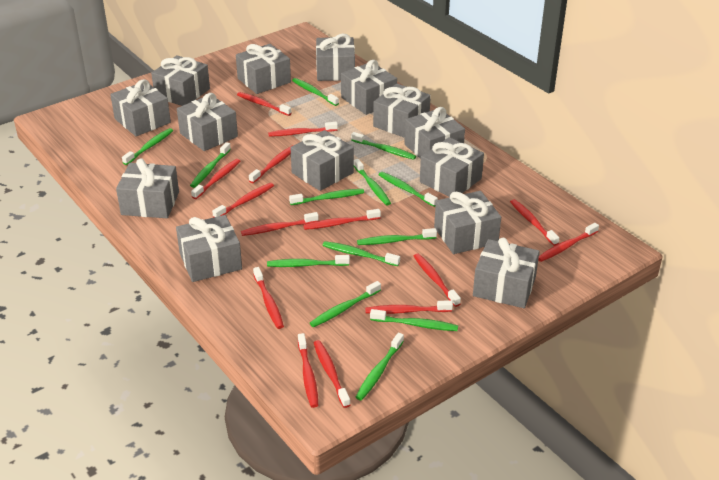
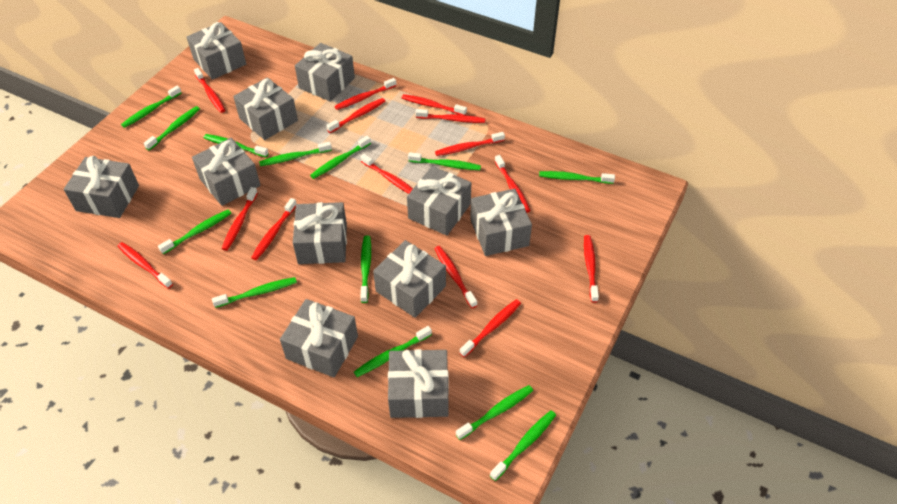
grey gift: [110,79,171,136] [116,158,179,218] [151,55,210,106] [176,215,242,282] [177,93,238,151] [236,44,291,94] [290,130,354,191] [316,34,355,81] [341,60,397,115] [373,84,431,138] [404,107,465,159] [420,137,484,197] [434,191,501,254] [473,238,540,308] = 14 -> [64,156,139,218] [187,22,246,80] [192,138,261,206] [233,77,298,140] [280,299,358,377] [293,202,347,264] [295,43,355,102] [373,240,446,318] [388,349,448,418] [407,166,471,236] [470,189,532,256] = 11

